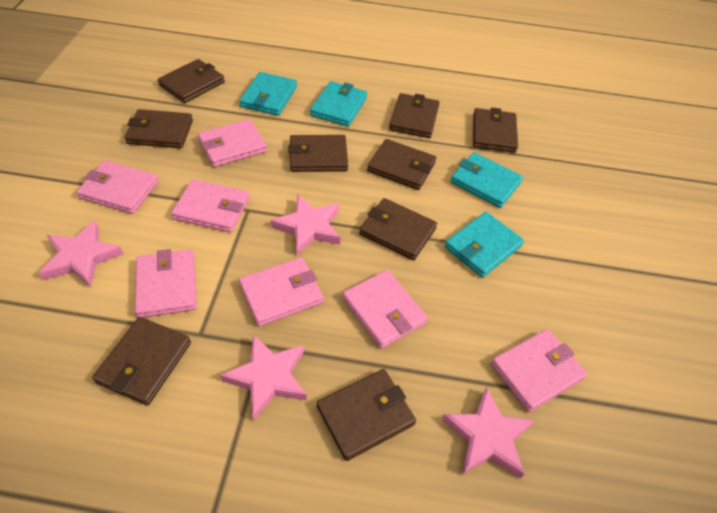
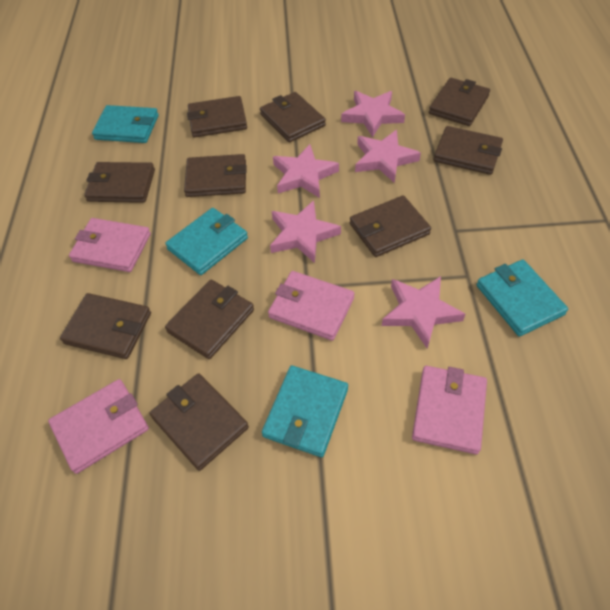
brown wallet: [92,317,191,406] [124,109,193,149] [158,59,225,103] [288,135,348,172] [317,369,416,461] [359,198,437,260] [367,139,436,190] [389,93,440,138] [473,108,518,153] = 9 -> [60,293,151,359] [84,162,155,203] [150,373,249,471] [165,280,254,359] [184,154,247,197] [187,96,247,138] [260,92,326,143] [350,195,431,257] [429,78,490,126] [434,126,503,175] = 10
pink star: [39,221,124,288] [220,334,307,420] [271,195,340,255] [442,387,535,479] = 4 -> [270,200,341,263] [273,144,339,198] [341,91,405,137] [355,130,421,183] [382,276,465,349] = 5
pink wallet: [76,160,159,214] [135,249,197,318] [171,179,250,233] [198,119,267,167] [239,257,324,327] [343,270,428,349] [491,329,587,412] = 7 -> [48,379,149,474] [69,218,151,272] [268,271,355,341] [412,366,487,454] = 4

